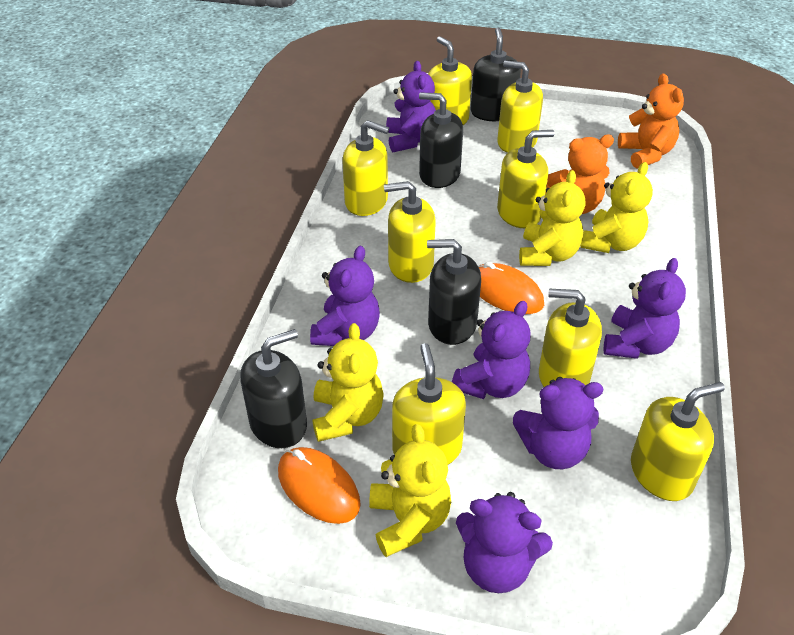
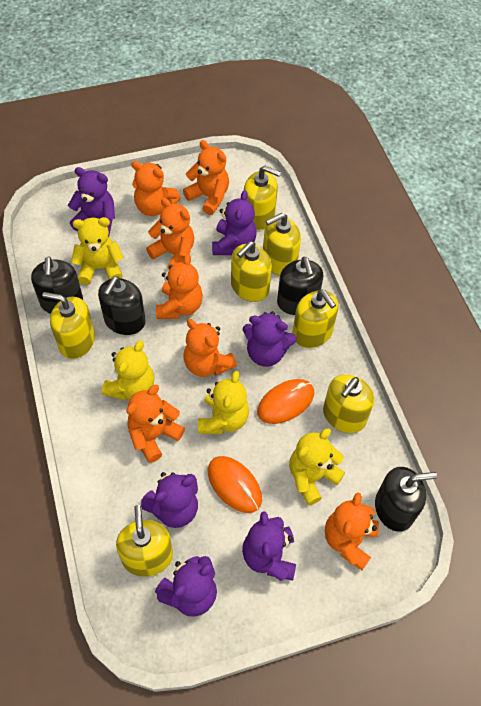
orange teddy bear: [545,135,614,214] [618,73,684,169] = 2 -> [126,385,185,463] [131,161,180,216] [146,198,194,270] [156,254,203,319] [183,140,229,215] [183,319,237,377] [325,493,379,570] = 7
yellow soap dispenser: [342,120,389,216] [384,181,436,283] [392,343,466,465] [428,36,472,125] [497,60,543,153] [497,130,554,228] [539,289,602,387] [631,382,725,501] = 8 -> [42,292,95,359] [116,505,173,577] [231,241,272,302] [244,166,281,230] [263,213,301,276] [293,289,338,348] [323,375,374,433] = 7

